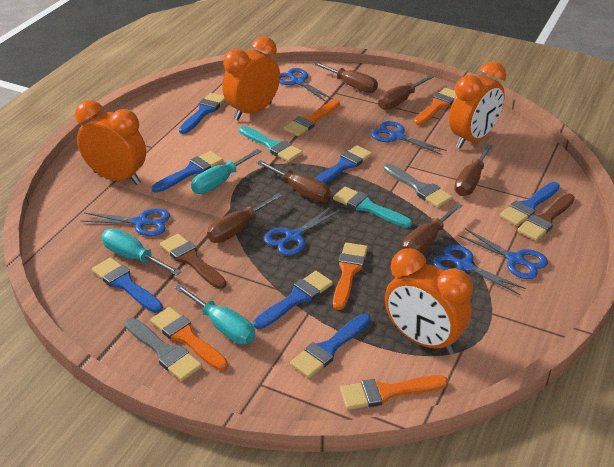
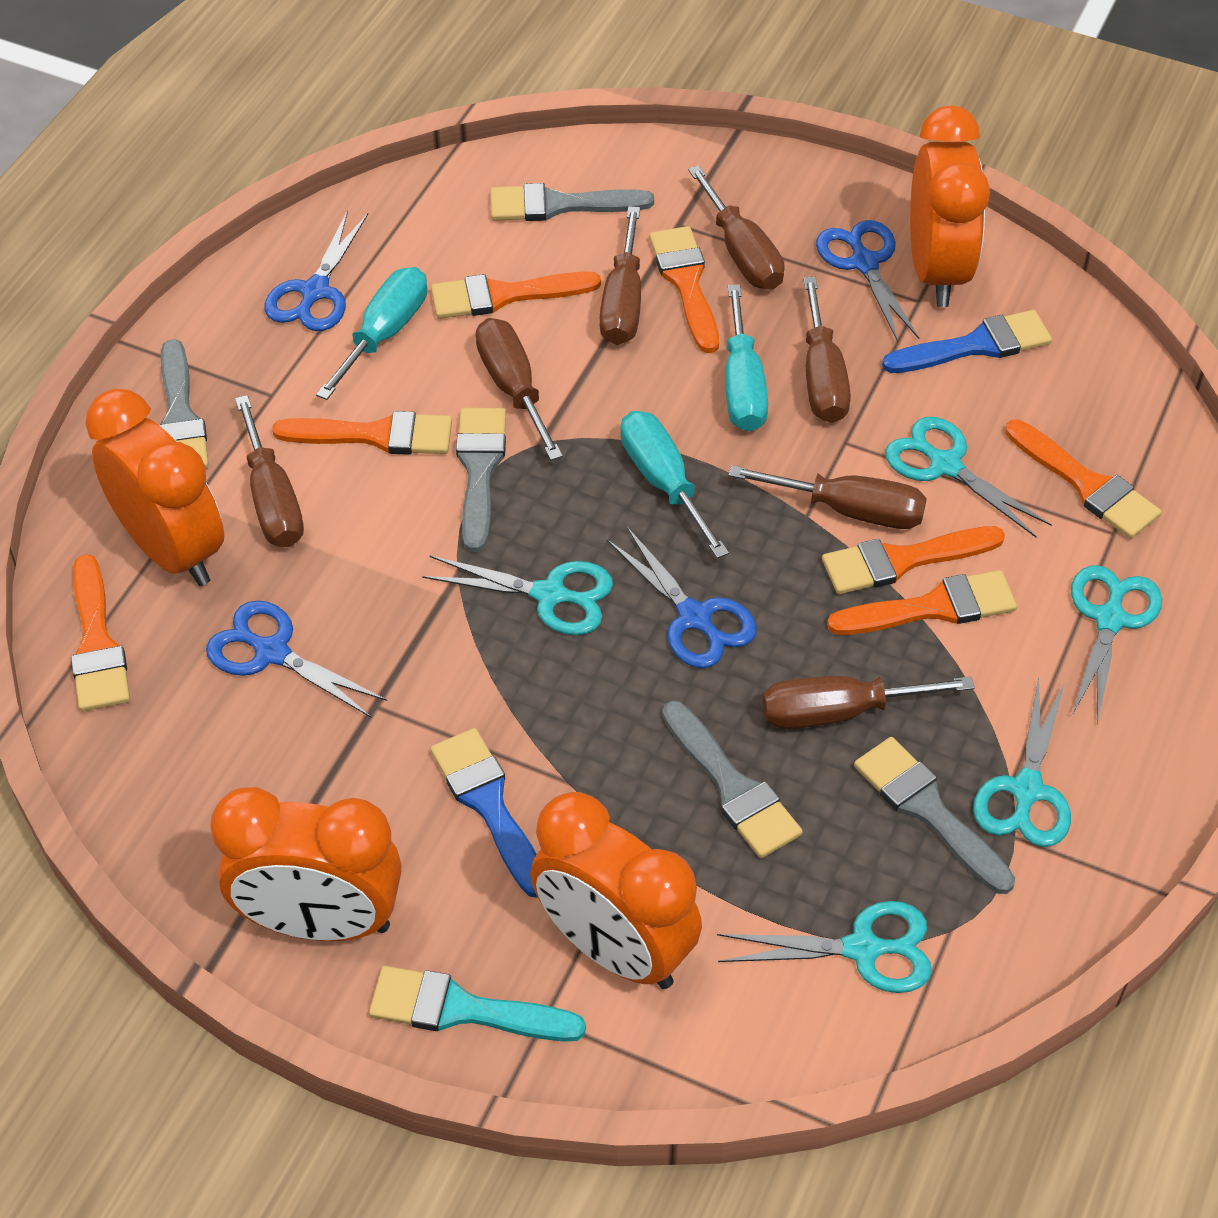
blue brush: [92,257,163,313] [152,151,223,193] [179,93,226,134] [253,271,333,329] [290,314,370,378] [315,145,372,184] [500,182,560,226] = 7 -> [431,728,538,898] [882,310,1052,373] = 2
blue scissors: [81,208,170,236] [264,206,340,256] [279,68,333,102] [371,121,447,155] [433,244,526,295] [458,228,548,279] = 6 -> [206,600,387,717] [264,210,368,331] [606,526,757,668] [816,220,919,342] = 4
brown brush: [160,234,226,289] [517,193,575,241] = 2 -> none = 0
brown screwdriver: [207,193,283,243] [257,160,331,202] [313,62,378,93] [378,75,434,110] [402,203,463,253] [454,144,493,196] = 6 -> [235,395,304,547] [475,318,563,460] [600,206,641,345] [688,165,784,290] [728,465,927,529] [762,676,975,729] [803,277,851,423] = 7
grey brush: [125,318,202,381] [384,163,453,208] = 2 -> [160,339,209,469] [456,408,506,552] [490,183,654,221] [662,700,803,858] [854,737,1015,894] = 5
orange brush: [150,307,228,371] [284,100,340,136] [333,242,368,310] [340,375,448,410] [414,88,456,125] = 5 -> [71,554,130,711] [272,411,452,455] [431,272,601,319] [649,226,719,353] [822,526,1005,594] [827,570,1017,635] [1005,419,1161,539] = 7
turquoise brush: [239,126,303,162] [333,187,412,228] = 2 -> [369,966,586,1042] = 1
turquoise scissors: none = 0 -> [422,555,613,635] [717,901,932,993] [885,417,1052,538] [973,677,1071,847] [1071,565,1162,724] = 5

